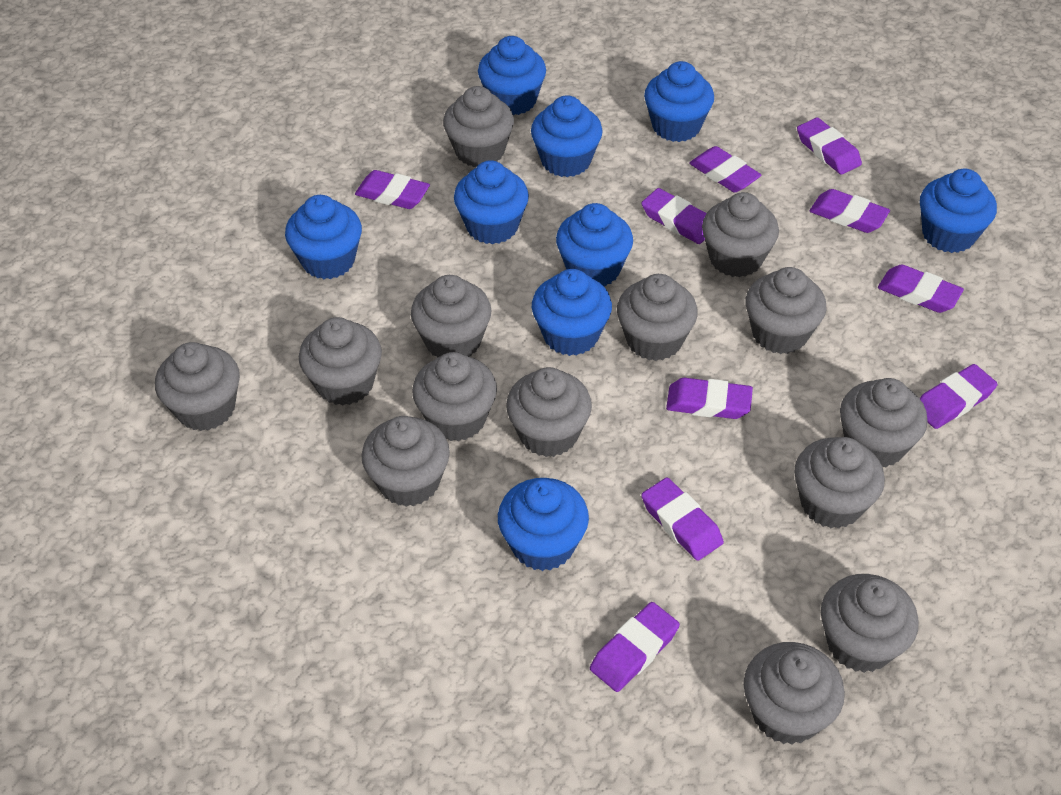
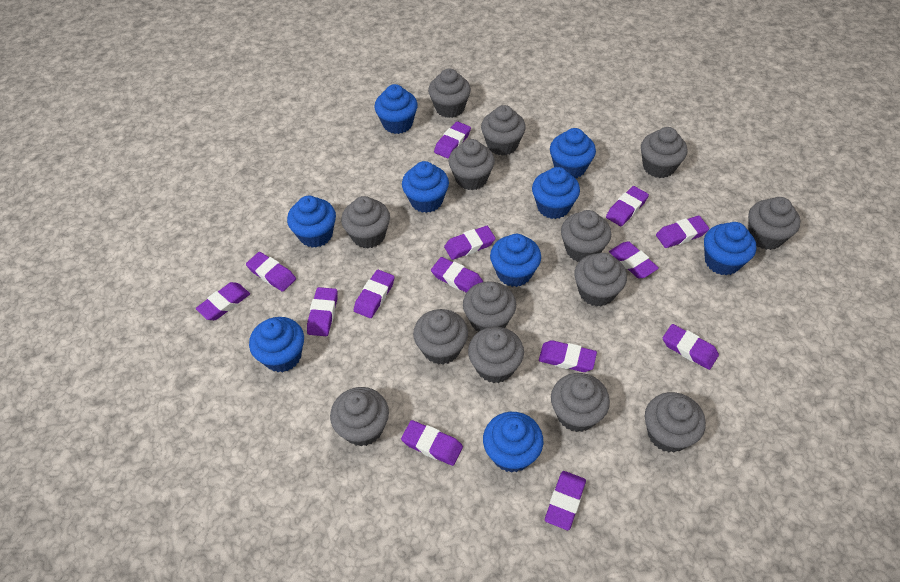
purple eraser: [355,170,430,209] [590,602,680,692] [641,188,707,244] [641,477,724,561] [666,378,753,419] [689,146,762,192] [797,118,862,175] [810,189,890,233] [878,264,964,313] [919,364,998,429] = 10 -> [196,282,250,320] [246,252,296,292] [307,287,338,336] [354,270,395,318] [401,420,463,466] [431,257,483,293] [434,121,471,158] [444,226,496,260] [539,340,597,372] [545,471,586,530] [606,186,649,226] [609,242,659,278] [656,216,709,248] [663,324,719,370] = 14

